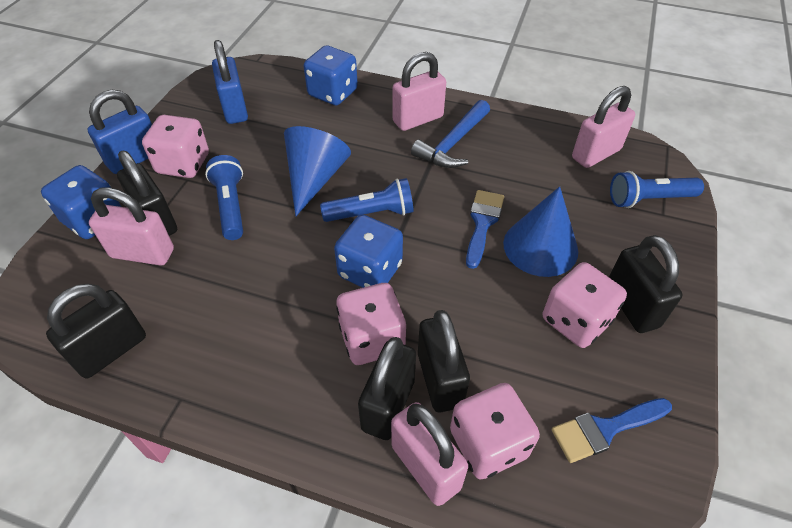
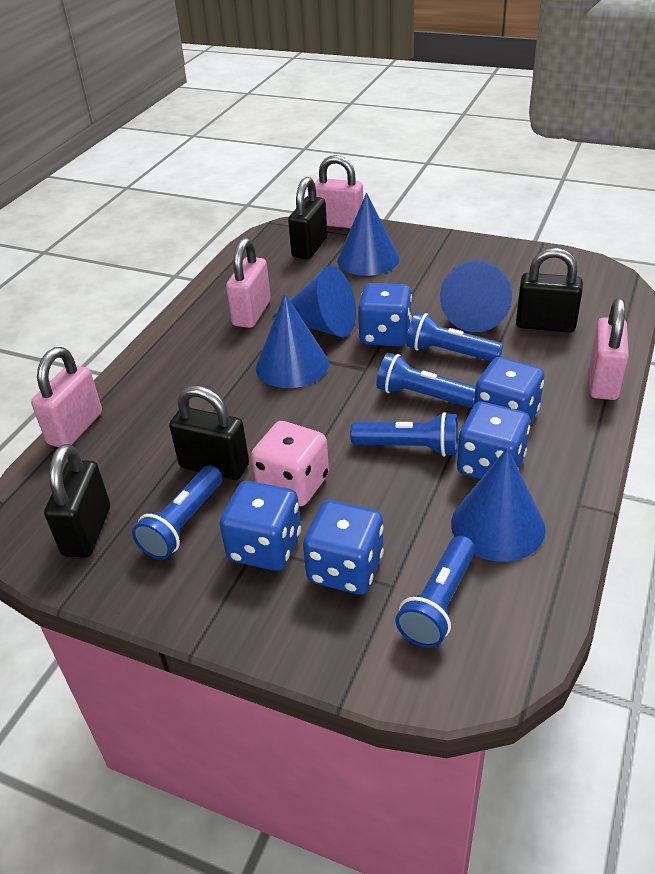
black padlock: [46,284,146,379] [117,151,177,236] [358,337,416,440] [418,310,470,412] [609,235,683,333] = 5 -> [44,444,110,557] [169,386,249,480] [288,177,327,259] [516,248,583,333] = 4
blue brush: [466,190,504,269] [551,398,672,463] = 2 -> none = 0
blue cone: [284,126,351,217] [503,186,578,277] = 2 -> [256,294,329,388] [273,266,356,337] [337,193,399,276] [440,260,512,332] [451,448,546,562] = 5
blue dice: [41,165,121,239] [304,46,358,106] [334,215,403,288] = 3 -> [220,481,301,571] [303,500,384,595] [358,283,412,347] [457,402,530,479] [474,357,544,423] = 5
blue flashlight: [205,155,243,240] [320,178,414,222] [610,171,704,208] = 3 -> [132,465,223,560] [350,412,458,457] [376,353,475,408] [395,536,476,648] [406,312,503,361] = 5
blue hammer: [411,100,490,168] = 1 -> none = 0
blue padlock: [87,90,152,174] [212,40,248,124] = 2 -> none = 0
pink dice: [142,115,209,178] [336,283,406,365] [450,383,540,480] [543,262,627,348] = 4 -> [251,421,329,506] = 1

